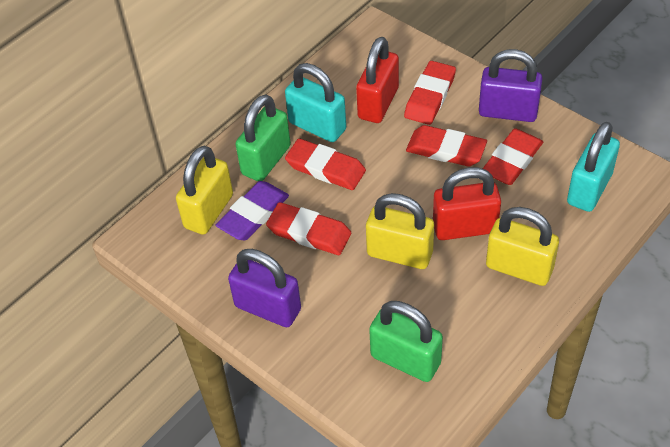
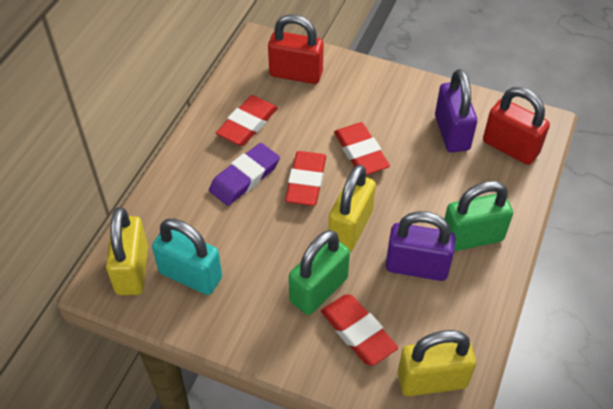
red eraser: [266,202,351,255] [285,138,366,190] [404,61,456,125] [406,125,487,167] [482,128,543,185] = 5 -> [216,95,278,146] [285,151,326,206] [321,294,398,366] [334,122,390,175] = 4
turquoise padlock: [285,63,346,142] [567,122,620,212] = 2 -> [152,219,222,295] = 1

